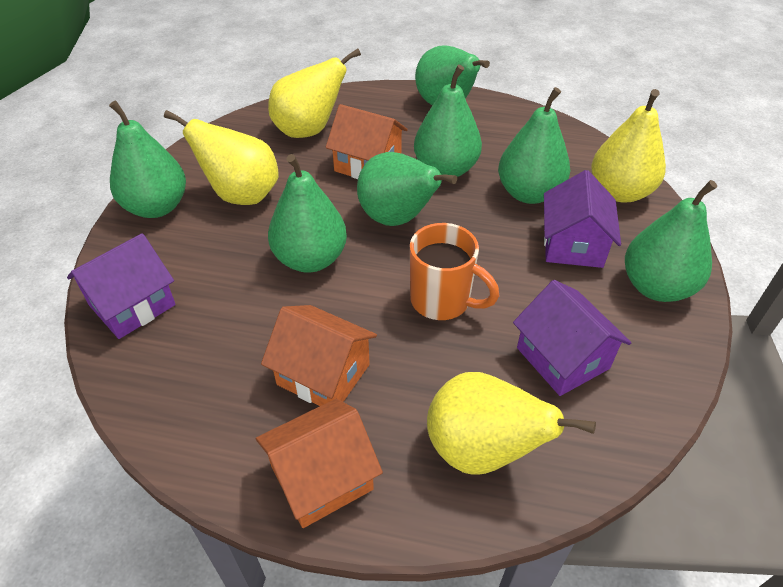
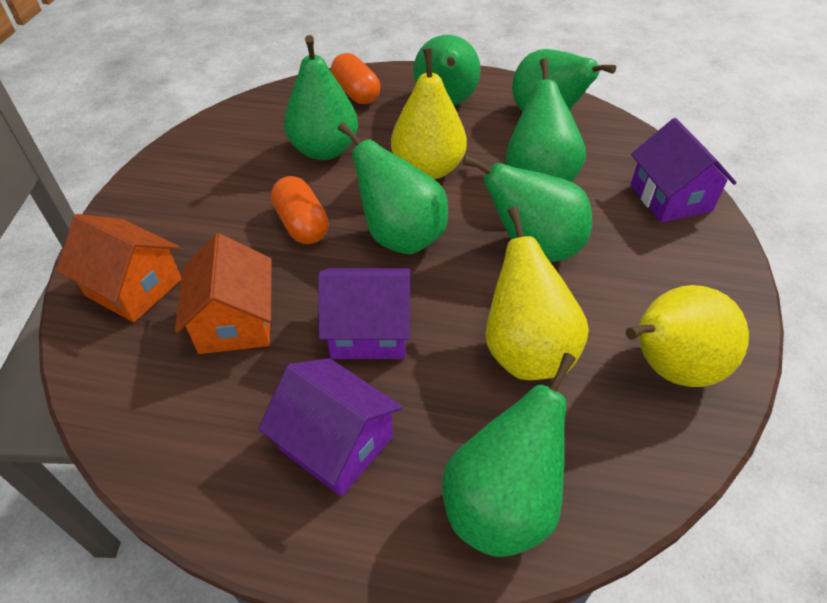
orange capsule: none = 0 -> [271,176,329,244] [331,53,380,104] = 2
orange house: [256,399,383,528] [261,305,377,406] [326,104,408,179] = 3 -> [57,214,182,322] [175,233,272,354] = 2
orange mug: [410,223,499,320] = 1 -> none = 0
yellow pear: [164,110,279,205] [268,48,361,138] [427,372,596,474] [591,89,666,203] = 4 -> [391,48,467,180] [486,206,589,380] [625,285,749,387] = 3

